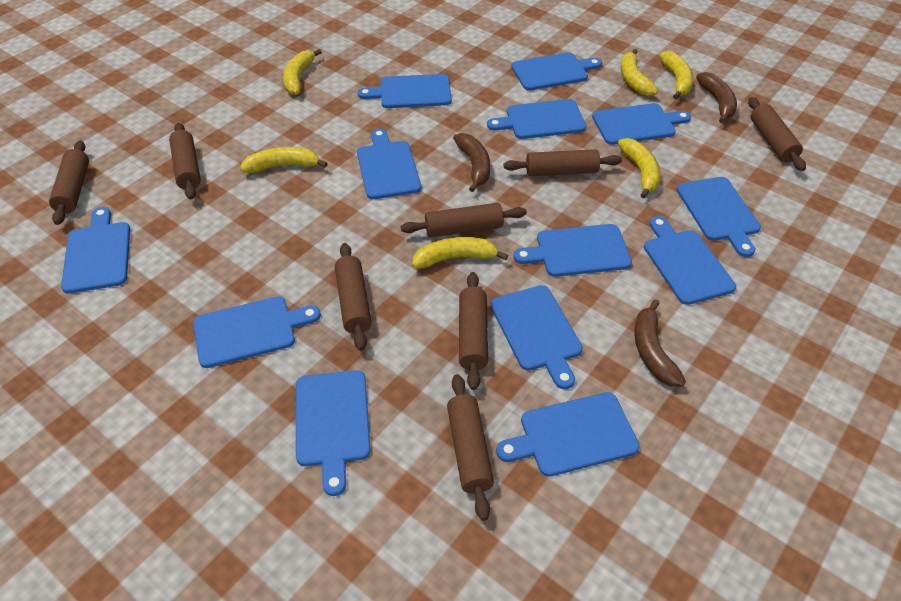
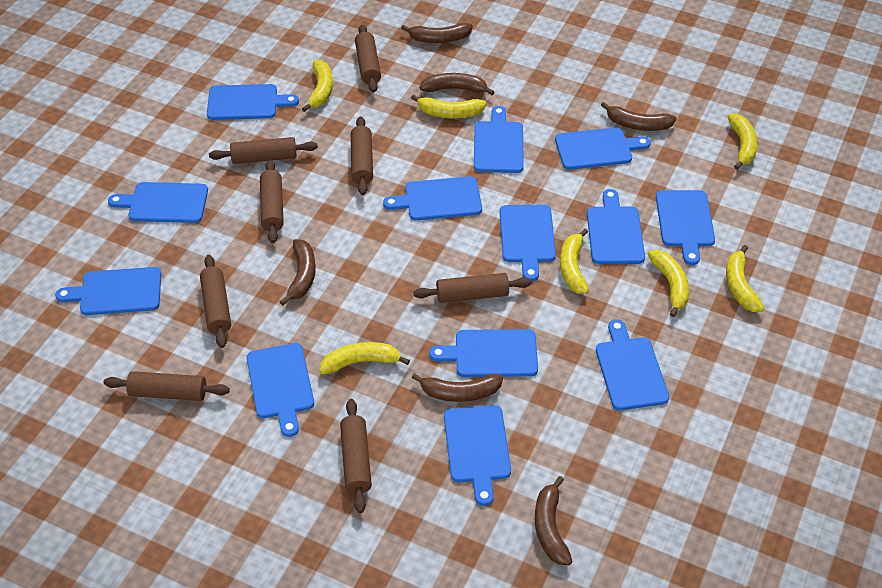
brown banana: [453,133,490,192] [635,299,686,387] [696,72,737,123] = 3 -> [280,239,316,305] [401,23,473,43] [412,373,503,402] [419,73,494,95] [535,476,572,565] [601,102,677,131] = 6
yellow banana: [240,147,328,173] [283,49,322,95] [412,237,508,268] [618,138,660,198] [621,49,658,96] [659,51,693,99] = 6 -> [302,60,333,112] [319,342,410,374] [411,94,487,118] [560,229,589,294] [648,250,689,317] [726,245,764,312] [727,113,758,170] = 7

